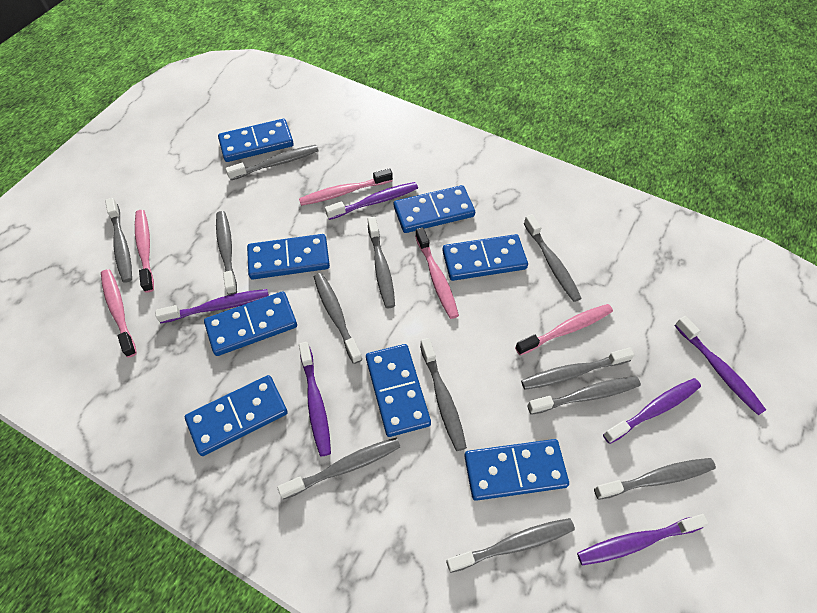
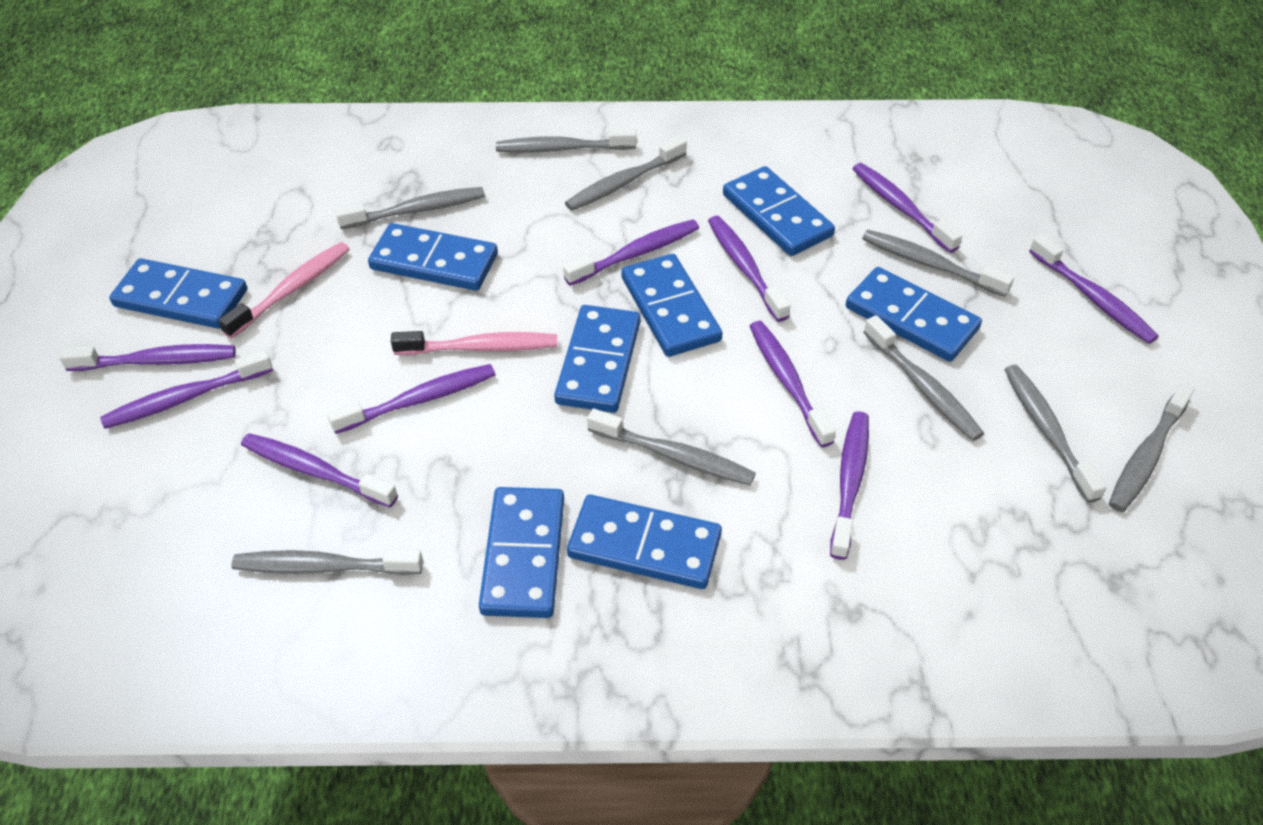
grey toothbrush: [105,198,132,283] [216,211,237,295] [225,145,318,180] [277,438,400,500] [314,273,362,364] [368,217,395,308] [420,338,467,451] [446,518,575,573] [521,347,634,390] [524,214,582,302] [527,376,641,415] [594,458,716,500] = 12 -> [232,549,423,575] [335,187,485,229] [496,128,637,153] [565,136,687,211] [587,409,756,486] [862,230,1014,297] [864,315,984,441] [1004,365,1107,503] [1109,382,1195,512] = 9
pink toothbrush: [101,269,137,358] [135,210,154,293] [299,168,393,206] [415,227,459,319] [515,304,613,355] = 5 -> [218,242,350,339] [391,331,558,355] = 2
purple toothbrush: [155,289,269,323] [299,342,331,457] [325,182,418,220] [577,514,709,566] [603,378,701,444] [675,316,766,415] = 6 -> [59,344,236,371] [100,349,273,429] [241,433,398,508] [327,364,496,434] [563,219,699,286] [708,216,790,322] [750,321,836,447] [830,411,869,560] [852,163,962,253] [1029,234,1159,344] = 10

